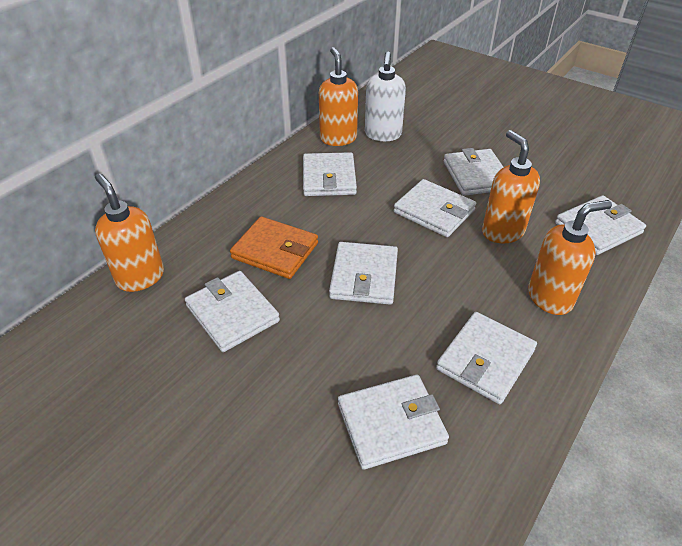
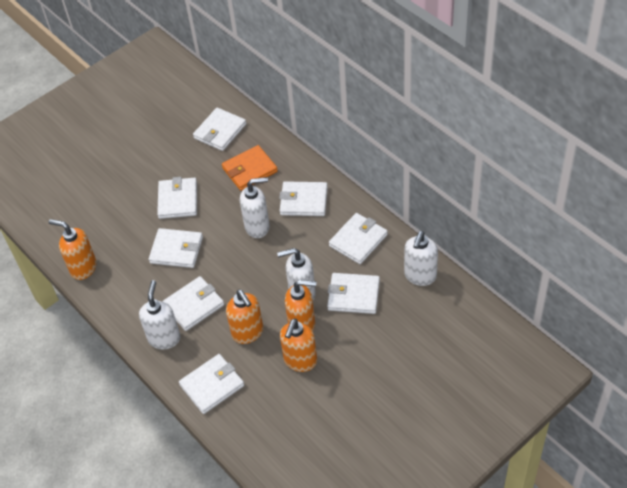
white soap dispenser: [365,52,406,141] = 1 -> [139,280,181,349] [240,177,270,238] [277,248,316,300] [404,231,438,286] = 4

